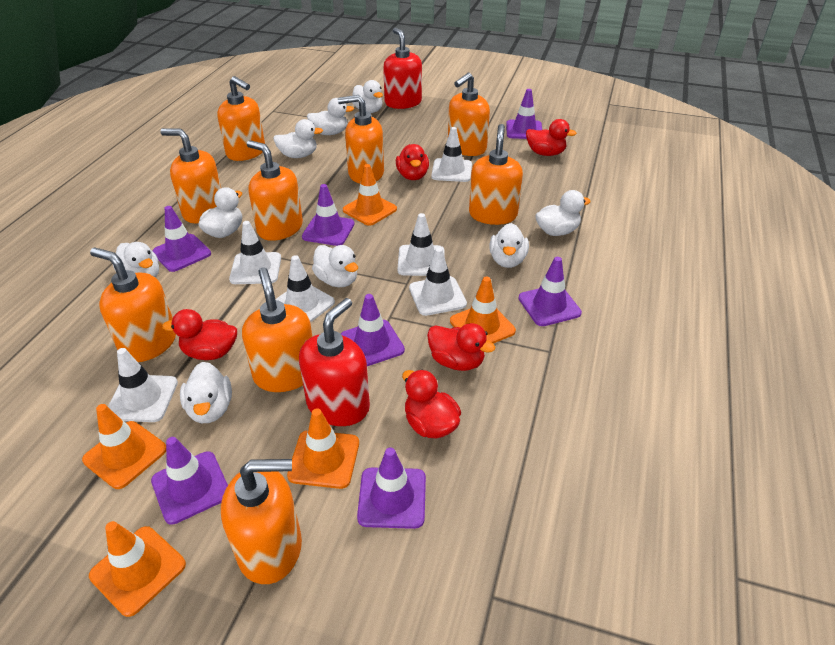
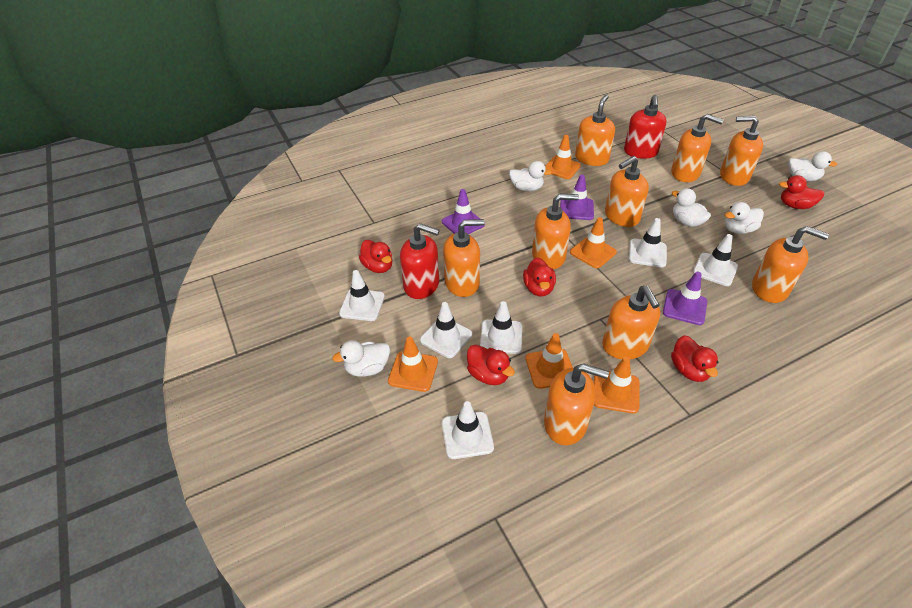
purple traffic cone: [151,437,228,525] [152,206,211,272] [302,184,355,246] [341,294,405,366] [357,447,426,529] [506,89,542,139] [518,257,582,326] = 7 -> [442,189,485,234] [560,175,594,220] [663,271,707,325] = 3
white duck: [113,242,159,277] [180,362,232,423] [198,187,242,238] [273,119,323,158] [307,98,354,135] [312,245,358,287] [352,80,383,113] [490,223,529,268] [535,190,591,236] = 9 -> [332,340,390,377] [509,161,552,191] [672,188,711,227] [725,202,764,234] [788,151,837,181] = 5

